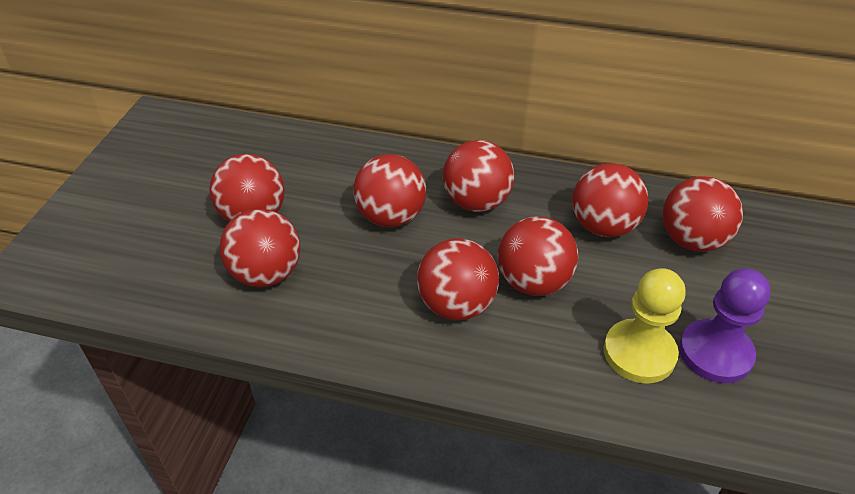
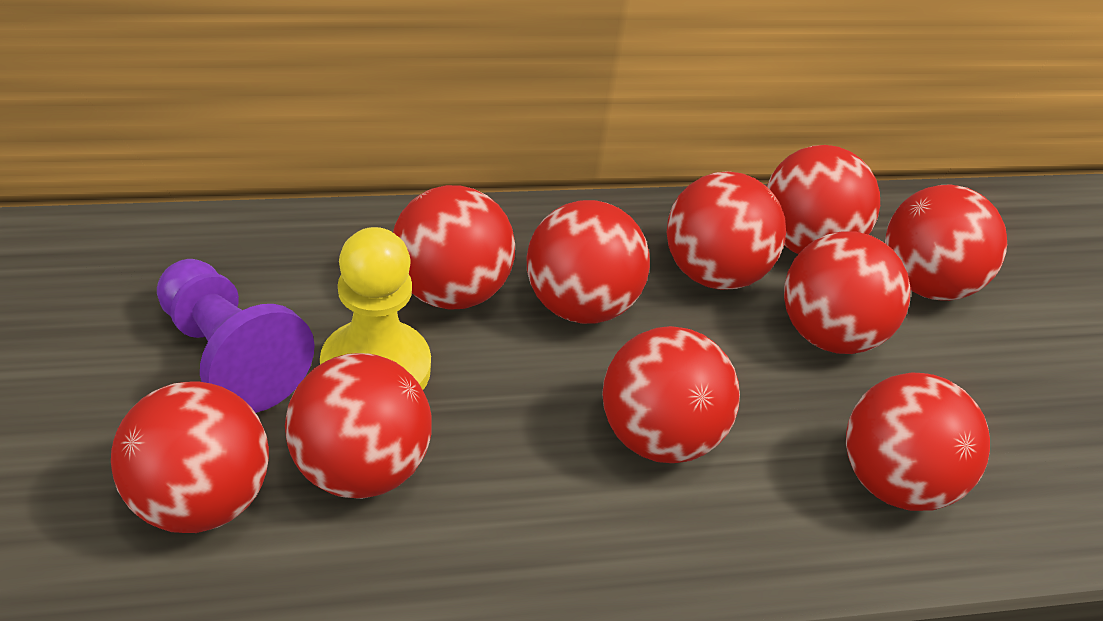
red ball: [209,154,285,222] [220,209,300,287] [353,154,426,227] [417,238,499,320] [443,140,514,212] [498,217,578,296] [572,163,649,237] [663,176,743,252] = 8 -> [111,381,269,533] [285,353,431,499] [393,185,515,310] [527,200,650,324] [602,326,740,463] [667,171,786,290] [767,145,880,254] [784,231,911,354] [846,373,990,511] [885,184,1007,301] = 10

